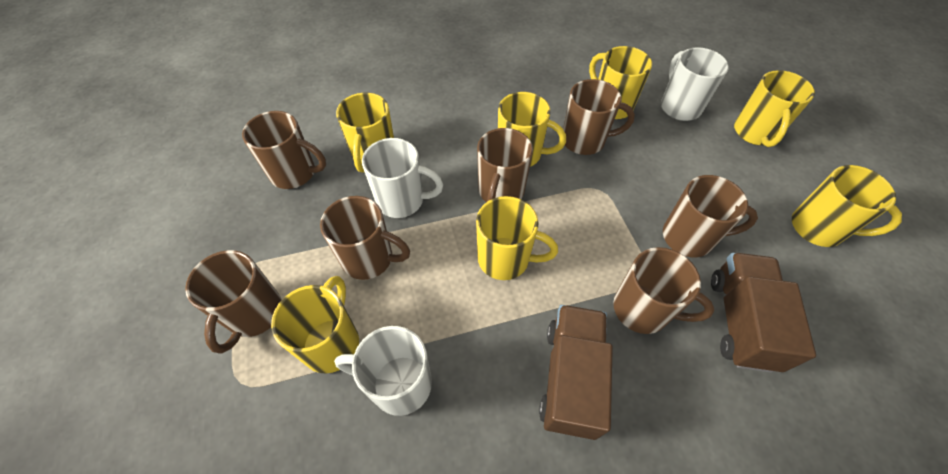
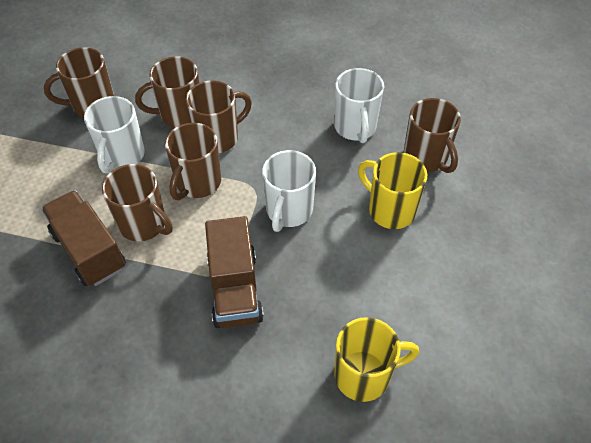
brown mug: [185,250,281,354] [242,111,326,189] [320,196,410,280] [477,128,533,202] [563,79,635,155] [613,247,714,334] [663,175,758,257] = 7 -> [44,47,114,118] [102,164,173,242] [135,56,199,128] [165,123,221,200] [186,81,252,153] [404,98,461,173] = 6
yellow mug: [271,276,359,374] [336,93,394,173] [476,196,558,280] [498,92,566,167] [589,46,652,119] [734,70,815,147] [792,165,902,247] = 7 -> [334,317,419,402] [358,152,427,229] = 2

